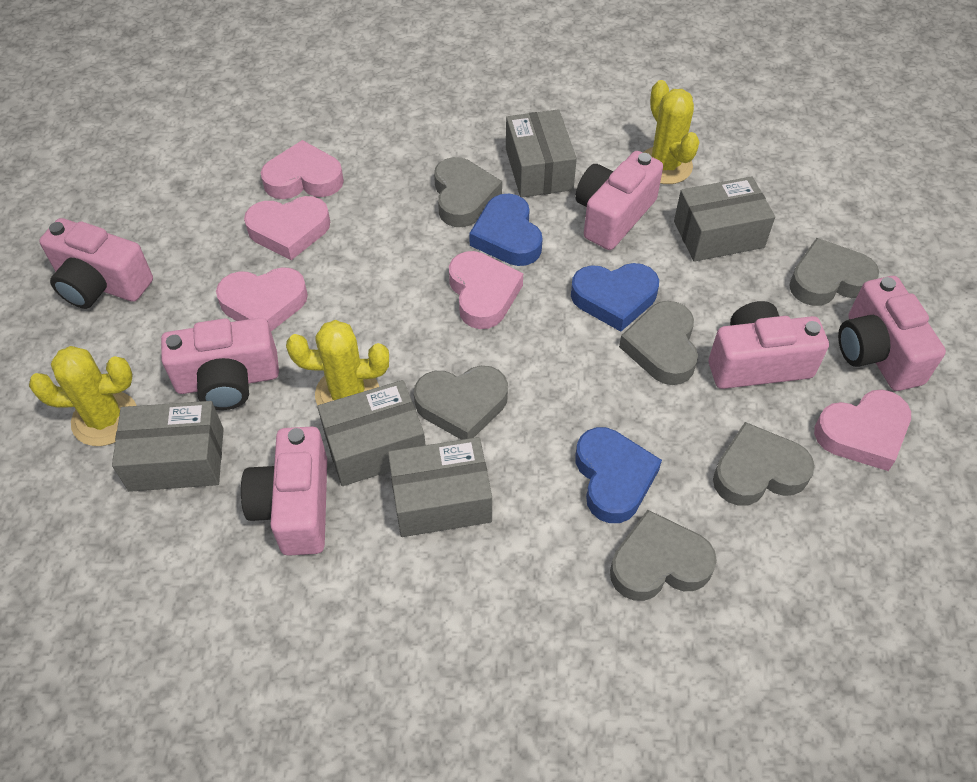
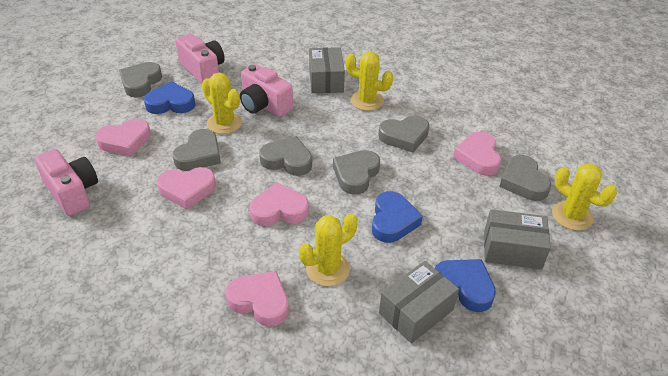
grey box: [112,401,224,492] [317,380,425,486] [388,437,492,537] [506,109,577,198] [674,177,775,262] = 5 -> [309,47,345,93] [379,261,459,343] [484,209,551,270] = 3
pink camera: [39,218,153,309] [161,318,279,410] [241,426,327,556] [575,151,663,250] [709,301,829,389] [838,276,946,391] = 6 -> [34,149,98,216] [175,34,225,83] [240,64,293,117] = 3
yellow cactus: [29,346,137,446] [286,320,389,406] [643,80,699,184] = 3 -> [202,73,242,134] [299,213,358,287] [346,52,393,111] [552,163,617,231] = 4

